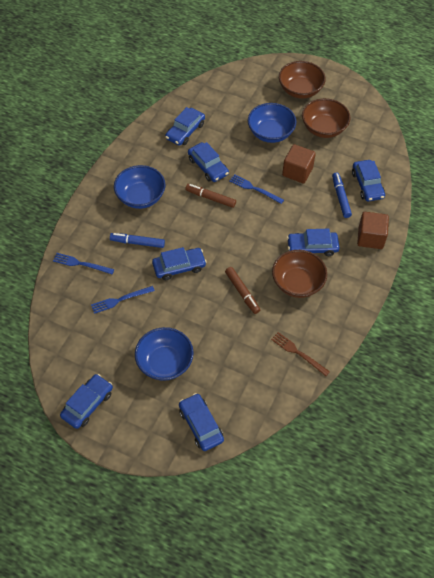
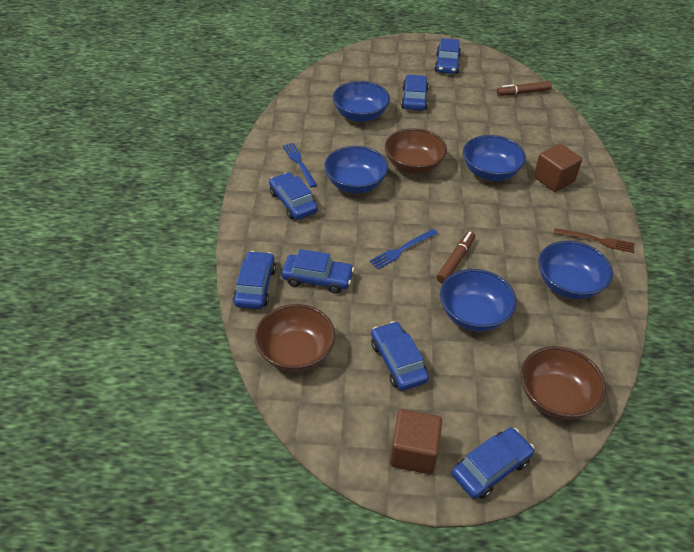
blue bowl: [114,165,166,209] [135,327,194,381] [248,103,296,143] = 3 -> [324,146,388,193] [333,81,390,122] [440,269,517,331] [463,135,526,181] [538,241,613,299] = 5
blue fork: [53,253,114,274] [91,286,155,314] [229,174,284,204] = 3 -> [283,143,317,187] [370,229,438,269] = 2
blue marker: [110,233,165,248] [332,172,352,218] = 2 -> none = 0

